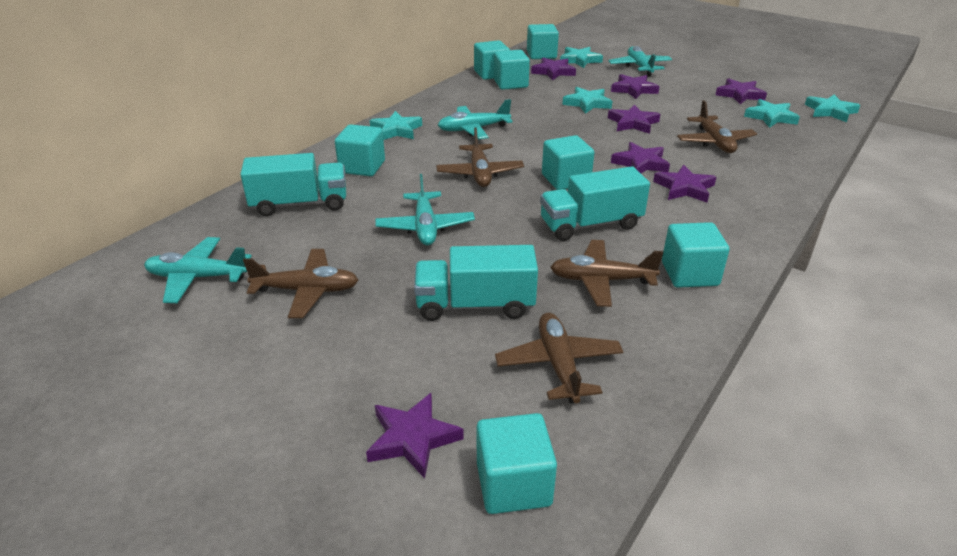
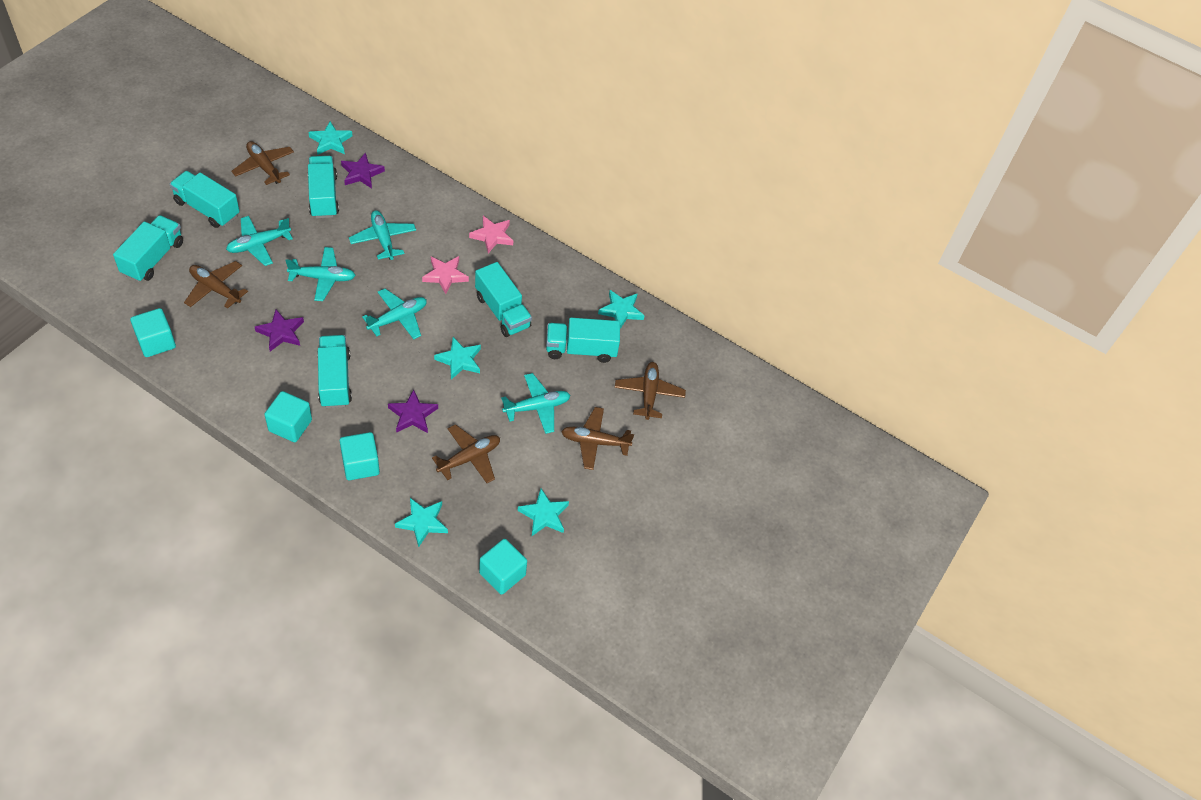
pink star: none = 0 -> [422,256,469,294] [469,216,513,253] = 2
purple star: [366,393,464,479] [531,57,576,81] [608,104,660,134] [611,74,660,99] [611,142,670,173] [653,165,716,202] [716,78,767,104] = 7 -> [255,309,304,351] [341,153,385,188] [388,389,438,433] = 3
turquoise cube: [335,124,385,176] [474,40,510,80] [477,413,557,514] [494,50,530,90] [527,24,559,59] [542,135,594,190] [662,222,729,288] = 7 -> [130,308,176,357] [264,391,312,442] [340,432,380,480] [479,539,527,595] = 4
turquoise plane: [144,237,252,303] [375,174,475,245] [438,99,513,139] [608,46,672,76] = 4 -> [226,216,293,266] [285,247,356,301] [349,210,416,260] [362,288,427,340] [501,373,570,434] = 5
turquoise truck: [240,153,346,216] [414,245,538,321] [540,166,650,241] = 3 -> [113,215,183,282] [170,171,240,228] [308,156,339,218] [317,335,352,408] [475,262,532,337] [546,318,620,363] = 6

